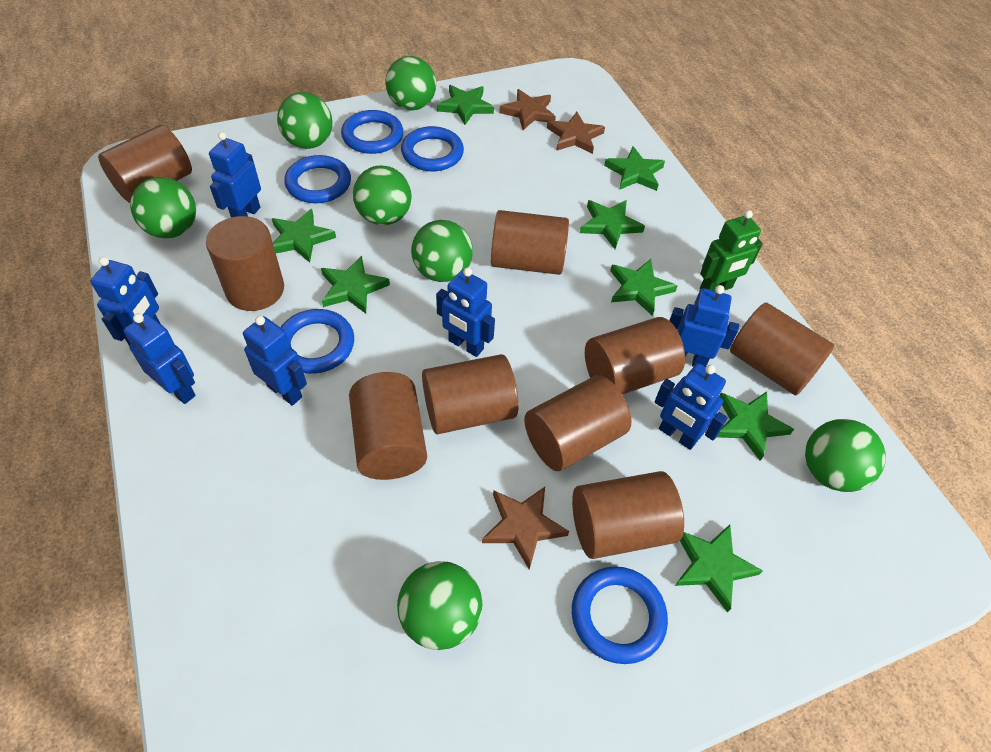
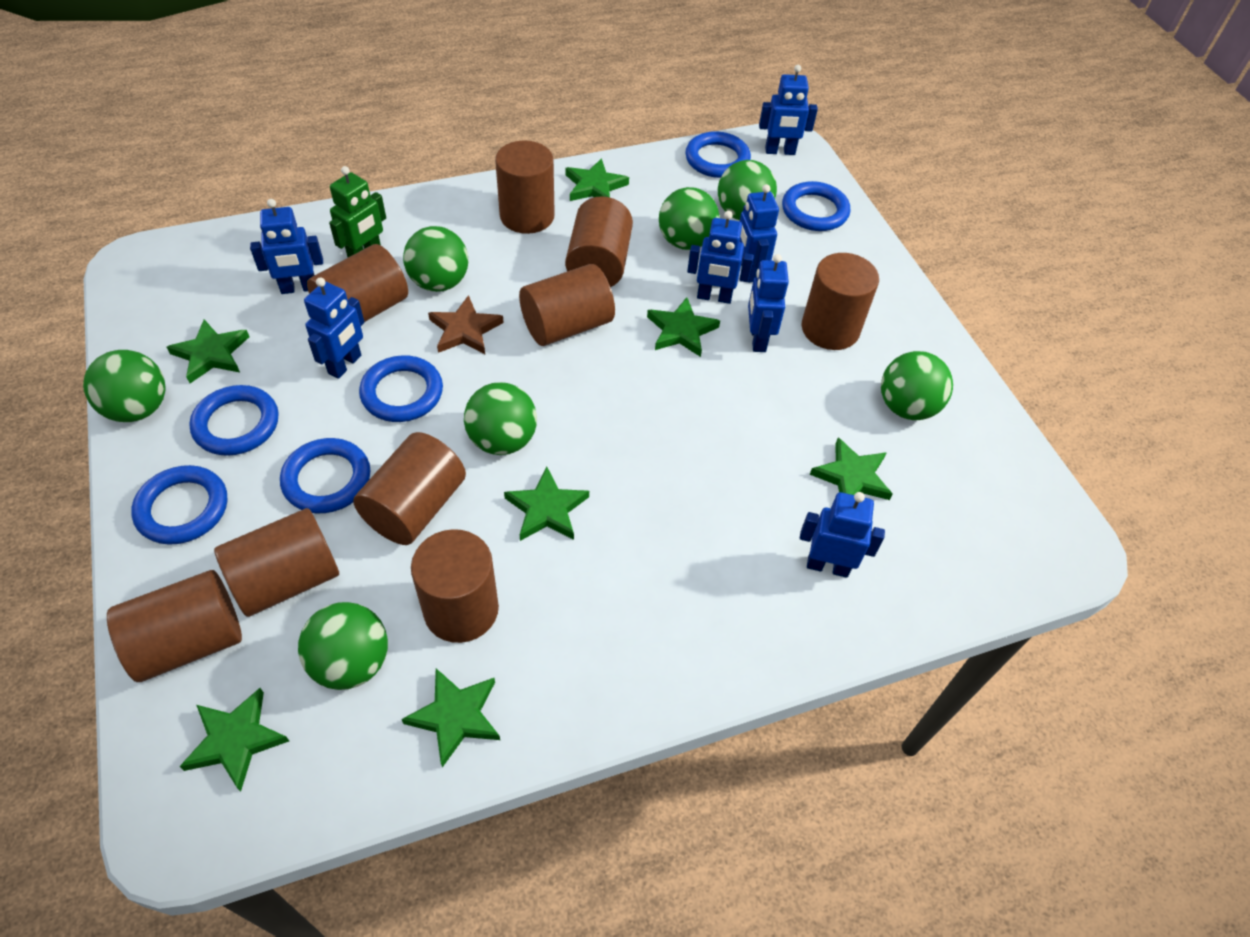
blue ring: [280,309,354,374] [284,155,351,203] [341,110,403,154] [401,126,464,171] [572,566,668,664] = 5 -> [131,465,228,545] [189,385,278,456] [280,438,370,513] [359,355,443,422] [685,131,751,178] [782,181,850,231] = 6
brown star: [482,487,569,570] [499,89,556,130] [547,112,605,154] = 3 -> [428,295,504,354] = 1
green star: [272,209,336,263] [321,256,390,314] [437,85,494,125] [580,200,645,249] [604,146,665,191] [610,259,677,316] [675,525,763,612] [717,391,794,461] = 8 -> [167,319,249,383] [179,688,289,791] [402,668,500,767] [504,467,589,541] [565,158,629,201] [647,297,720,357] [810,437,893,500] = 7

